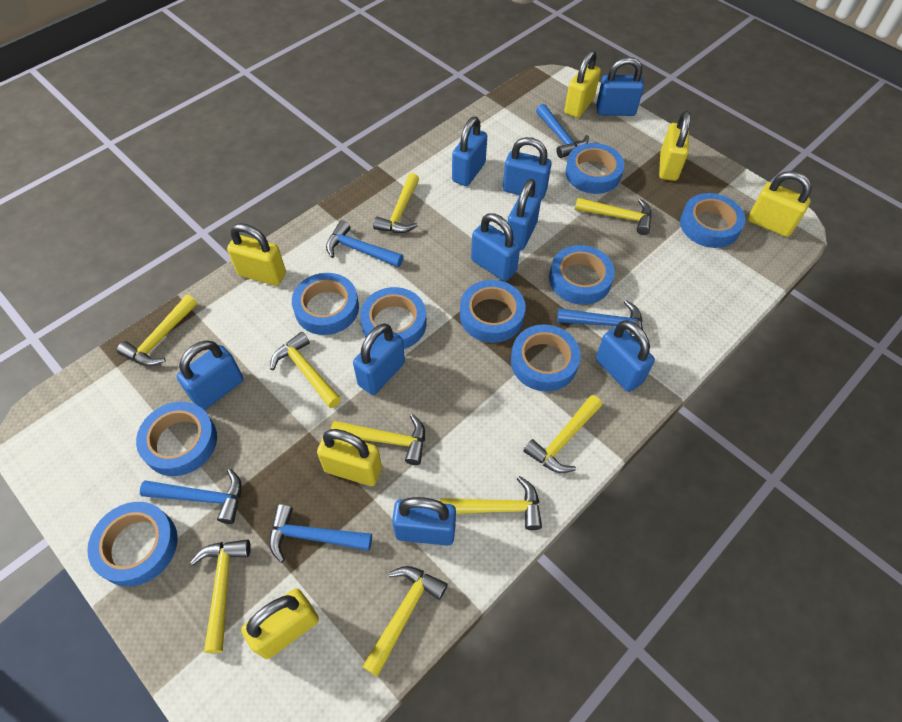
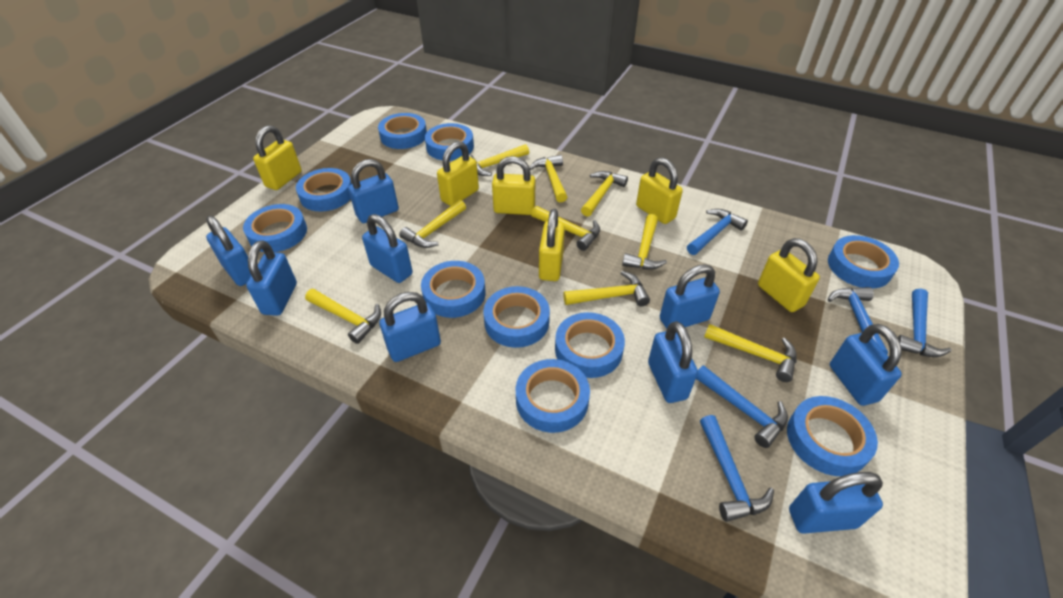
blue tape: [87,502,178,586] [136,402,217,476] [292,273,359,335] [360,287,426,349] [460,280,526,343] [511,324,581,391] [549,245,615,305] [565,143,624,194] [680,193,745,248] = 9 -> [243,204,307,252] [296,168,352,211] [378,113,427,149] [421,261,486,318] [425,123,474,161] [484,286,550,348] [516,359,590,433] [555,312,625,378] [787,396,878,476] [828,235,899,289] = 10

